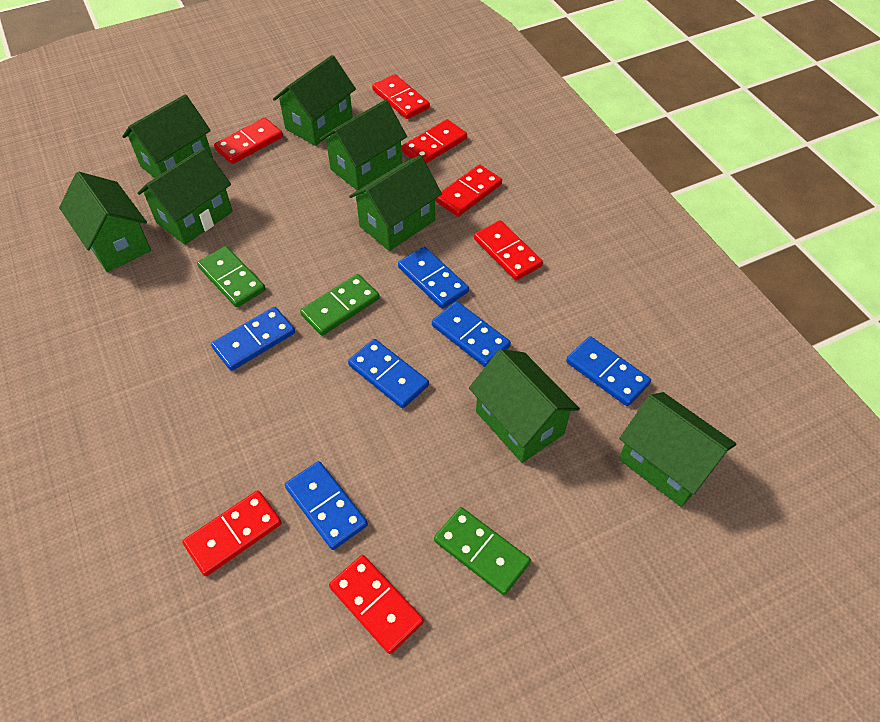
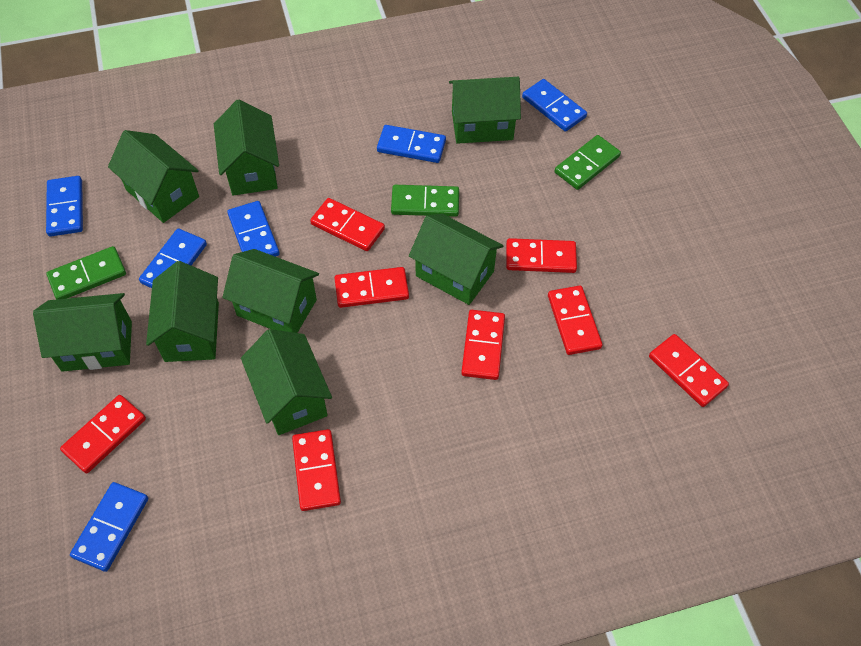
red domino: [182,491,282,576] [214,118,283,164] [329,555,424,654] [372,74,430,119] [401,119,467,164] [435,164,502,217] [474,220,543,281] = 7 -> [60,395,146,474] [292,429,341,511] [310,198,385,251] [335,267,409,308] [461,310,505,380] [506,238,577,273] [548,285,603,355] [649,334,729,407] = 8

